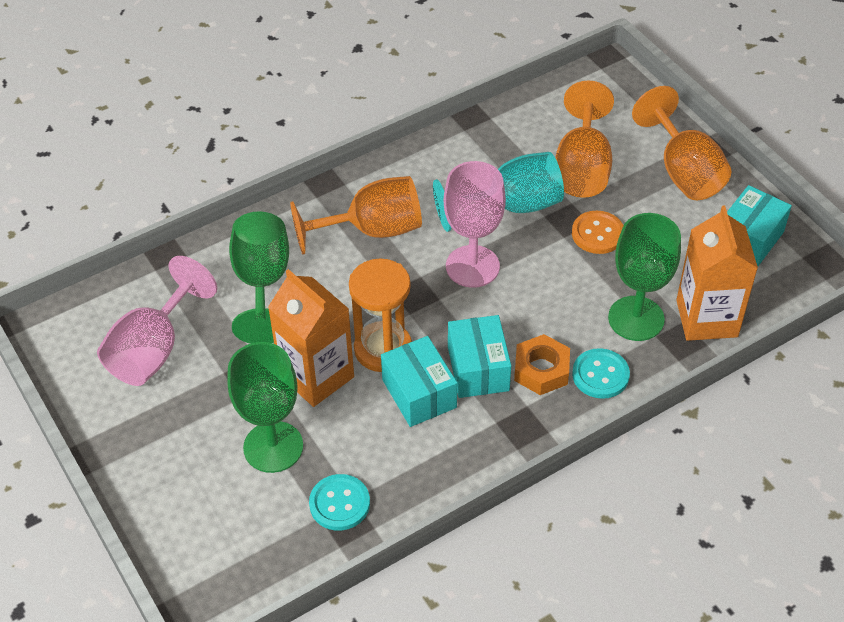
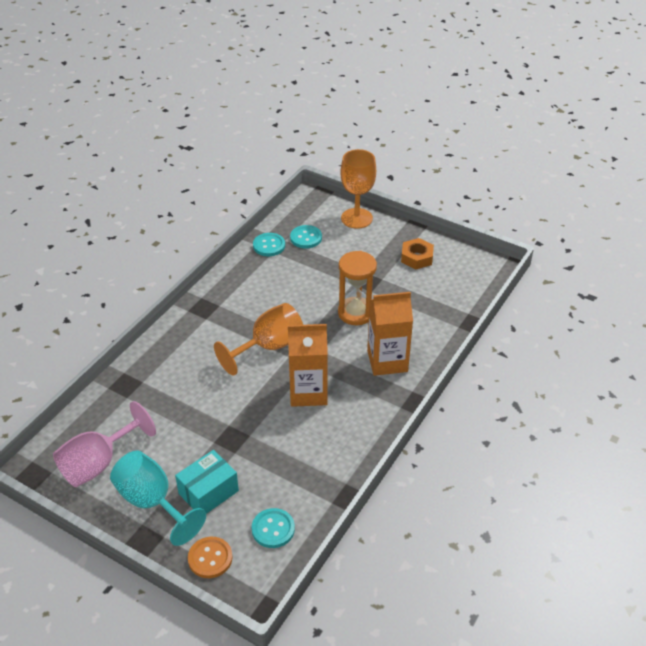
green goblet: [227,342,303,473] [229,211,289,344] [608,213,681,341] = 3 -> none = 0
orange goblet: [290,176,422,255] [556,81,614,198] [632,86,731,200] = 3 -> [214,303,303,376] [340,149,376,229] = 2
pink goblet: [97,256,217,386] [444,161,506,288] = 2 -> [53,401,156,487] = 1
turquoise box: [381,336,457,427] [448,315,511,398] [727,185,792,266] = 3 -> [175,450,239,514] = 1
turquoise button: [309,474,370,531] [572,348,630,399] = 2 -> [252,508,295,548] [253,233,285,256] [290,225,322,248] = 3

